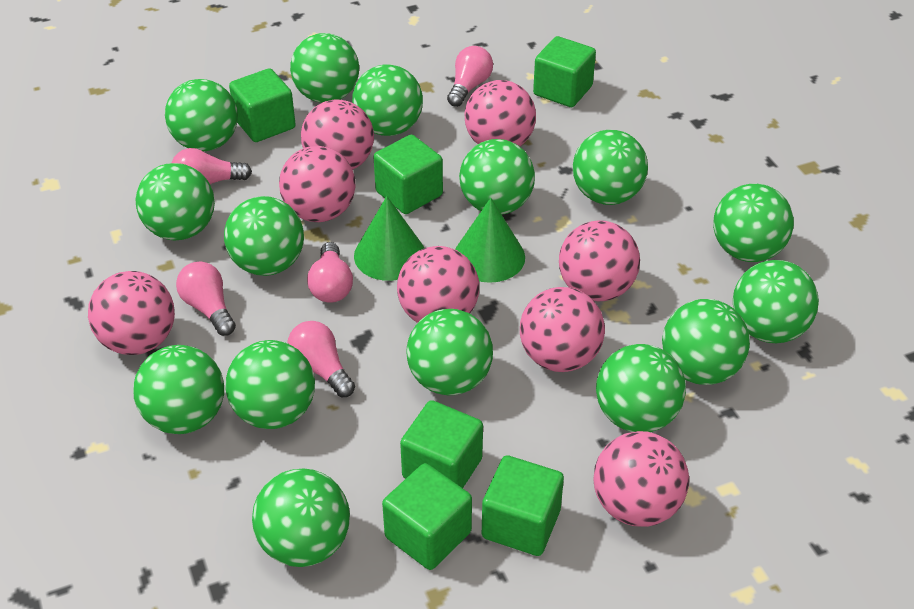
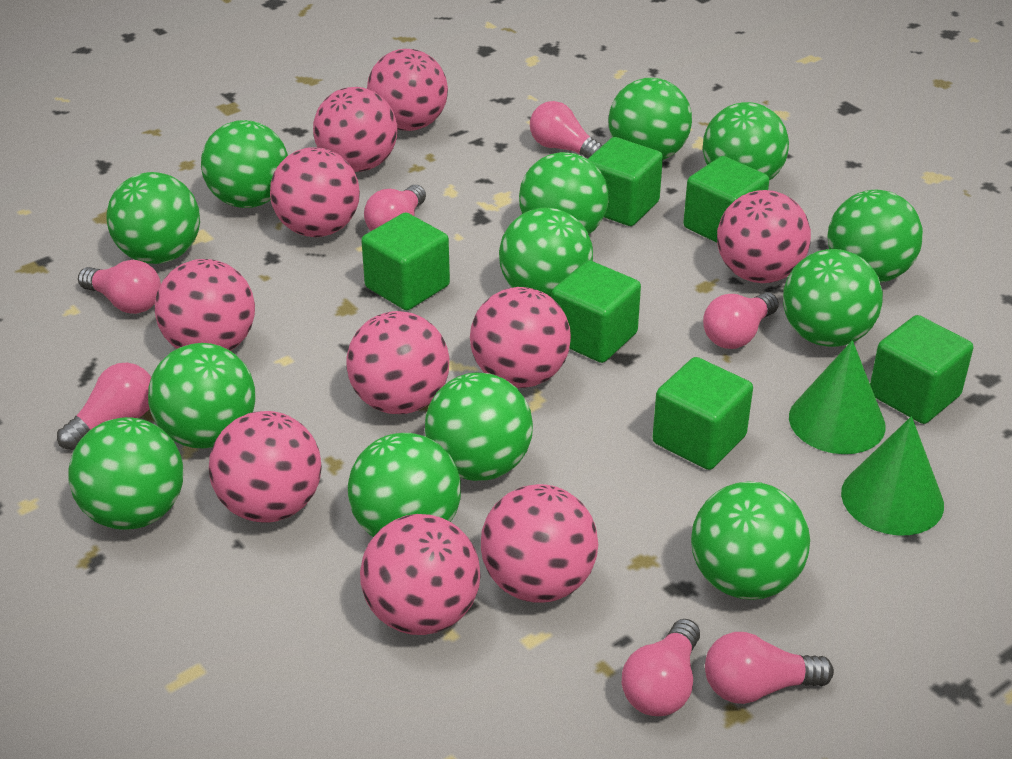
green ball: [133,345,224,434] [136,163,215,241] [165,79,238,151] [224,196,304,276] [225,340,315,429] [252,468,350,567] [290,33,359,103] [352,64,423,136] [406,309,493,396] [459,139,535,215] [572,130,648,205] [596,344,686,432] [662,299,750,385] [713,184,794,262] [733,260,819,343] = 15 -> [68,417,183,530] [106,172,200,264] [148,343,256,448] [201,120,288,208] [348,433,461,537] [425,373,533,481] [499,207,593,297] [519,152,609,235] [608,78,692,160] [691,481,810,600] [703,102,789,181] [783,249,883,347] [827,190,923,283] = 13
pink ball: [88,271,175,355] [279,146,356,222] [301,99,374,170] [397,246,479,323] [464,80,536,146] [520,287,605,372] [559,220,640,301] [593,431,689,527] = 8 -> [155,259,255,351] [209,411,322,523] [270,147,360,237] [313,87,397,172] [346,311,449,414] [360,514,481,635] [367,49,448,131] [470,287,571,388] [481,484,598,603] [717,190,811,283] = 10
pink light bulb: [171,148,252,184] [176,262,236,336] [287,321,355,397] [307,242,353,303] [447,46,493,107] = 5 -> [57,363,151,450] [78,260,161,314] [364,185,426,231] [530,101,603,158] [622,619,700,716] [703,292,779,349] [705,632,834,704] = 7

